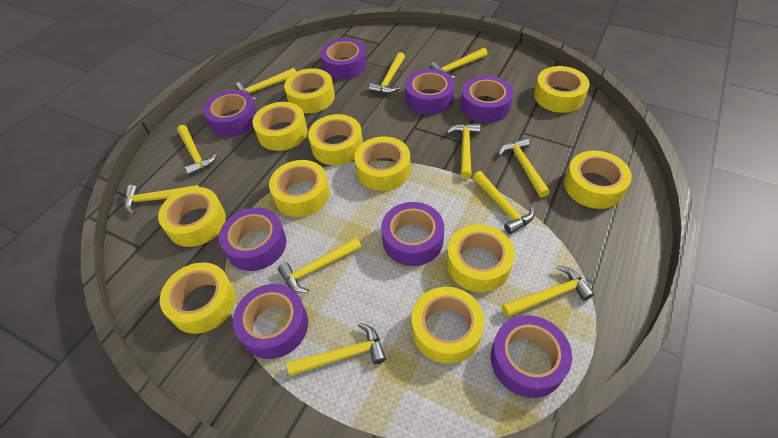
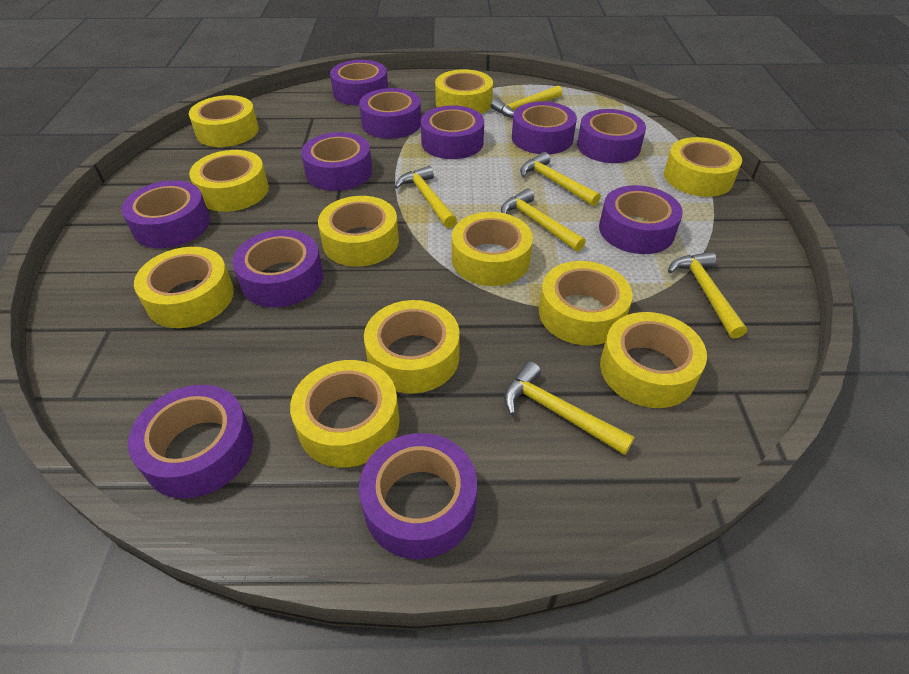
purple tape: [203,90,257,137] [219,207,286,271] [233,284,308,359] [320,38,367,80] [381,202,444,266] [405,69,455,115] [461,75,513,123] [491,315,572,398] = 8 -> [121,180,210,248] [128,385,253,499] [232,230,323,307] [301,132,372,191] [330,60,388,105] [359,88,421,139] [359,433,477,559] [421,106,484,159] [512,101,577,154] [577,109,646,163] [599,185,683,254] = 11
yellow hammer: [124,185,199,215] [177,125,217,176] [235,68,296,100] [278,237,362,293] [287,323,386,376] [369,52,405,94] [430,48,488,79] [447,123,480,179] [473,171,534,234] [498,138,550,197] [502,265,594,317] = 11 -> [394,166,457,228] [491,85,562,118] [501,188,586,252] [504,361,635,455] [520,152,601,206] [668,252,747,338] = 6

